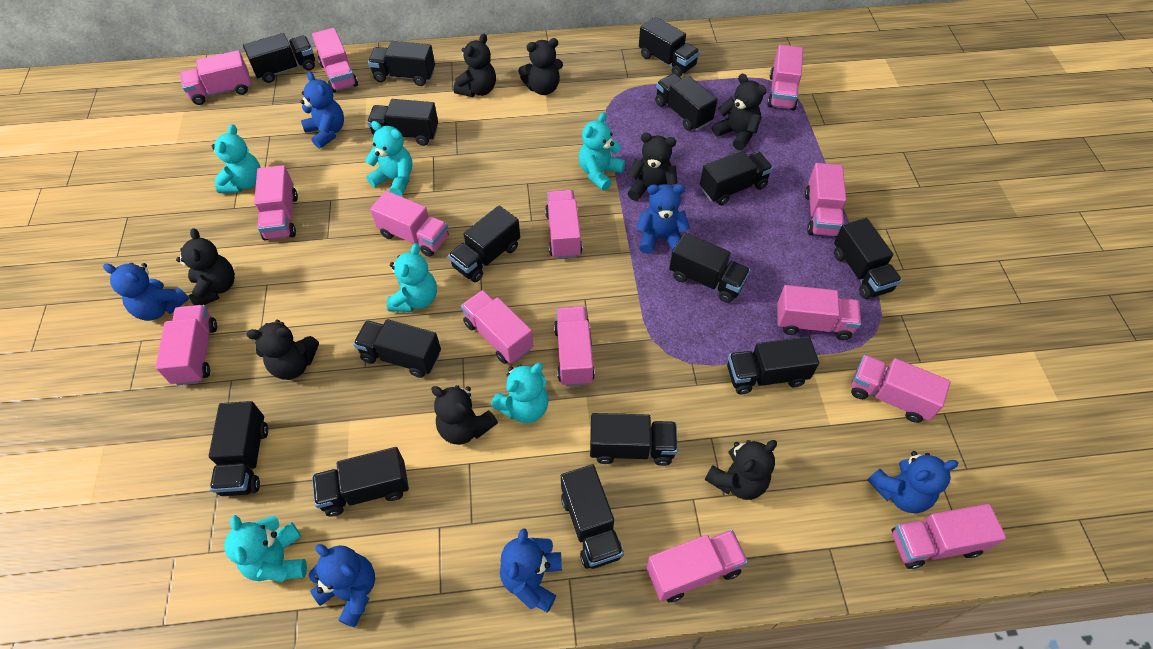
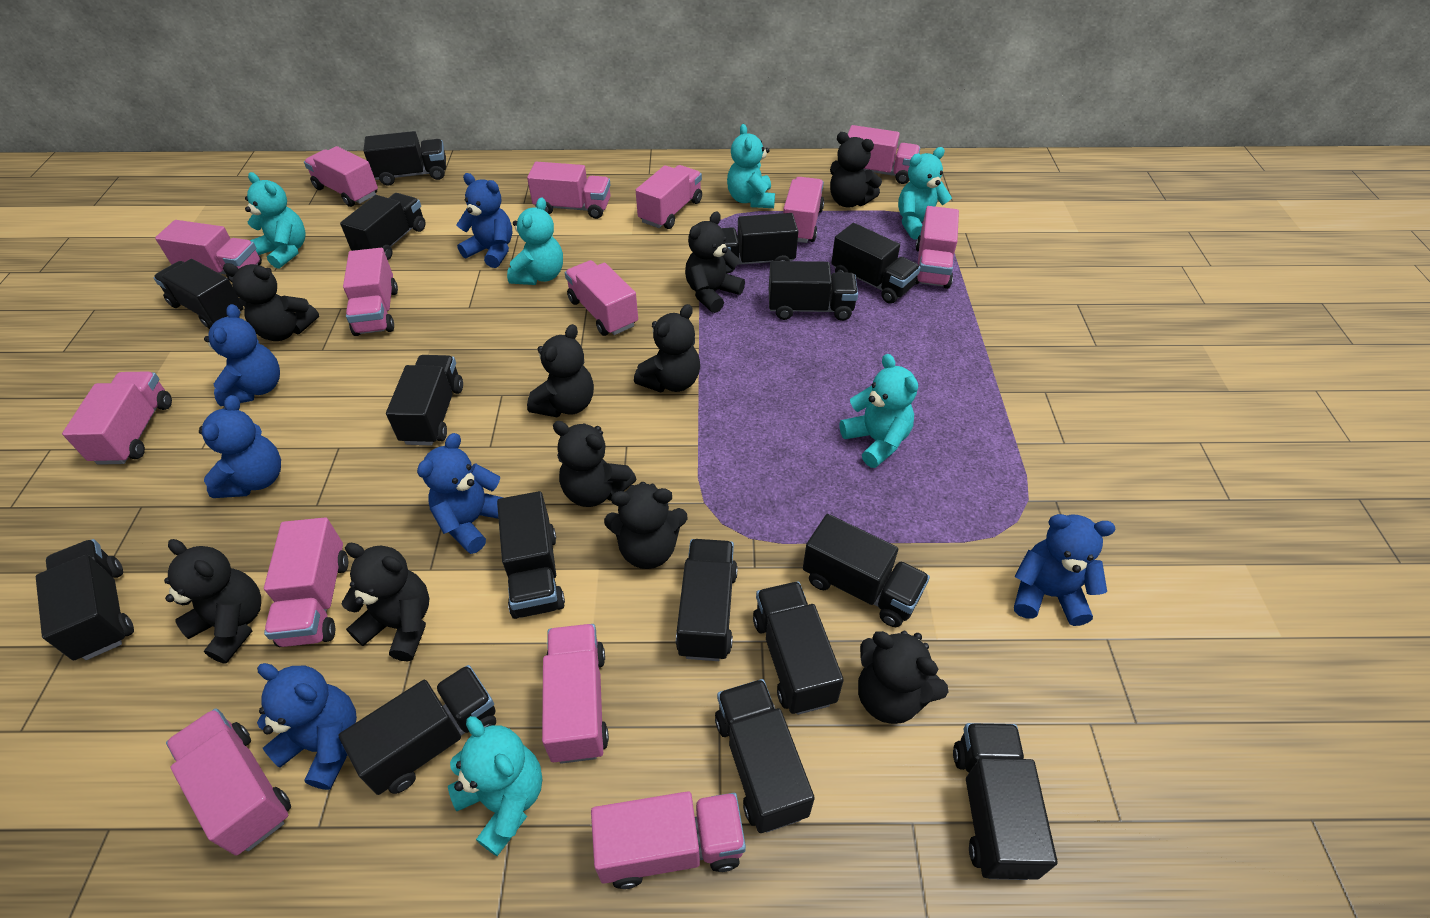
black teddy bear: [176,228,235,305] [246,320,319,380] [431,385,498,445] [453,34,496,97] [518,38,563,95] [627,133,678,201] [705,440,777,500] [712,74,766,151] = 8 -> [164,539,261,664] [223,263,319,341] [341,543,430,661] [527,324,594,417] [553,421,636,507] [604,482,688,569] [634,304,700,393] [685,212,745,313] [830,132,882,207] [858,631,948,724] = 10

